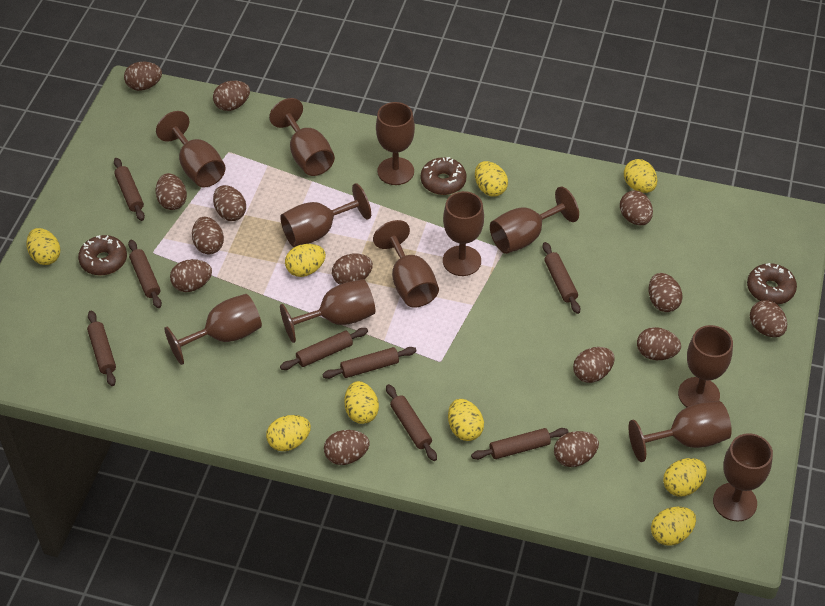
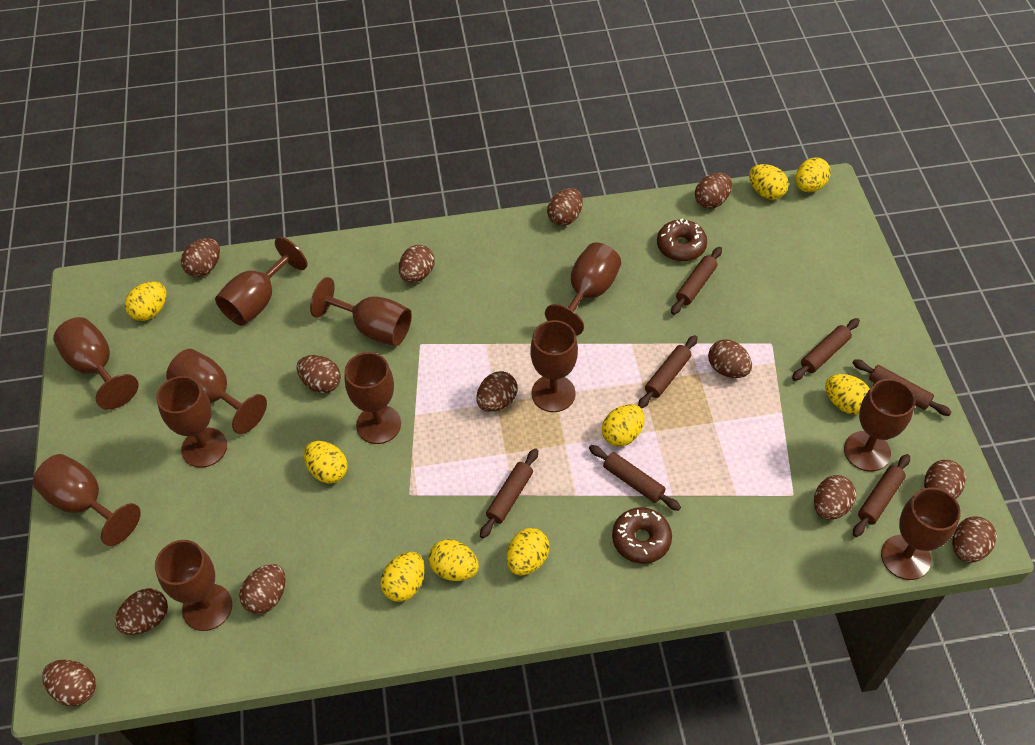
brown donut: [78,235,127,276] [421,157,466,195] [747,263,797,304] = 3 -> [612,507,672,564] [657,218,707,261] = 2
brown egg: [124,62,162,91] [156,173,187,210] [170,259,212,292] [192,217,224,254] [213,81,250,111] [213,185,246,221] [324,430,370,465] [332,253,373,285] [554,431,599,467] [573,347,615,383] [620,190,653,225] [637,327,681,360] [649,273,683,312] [750,300,787,337] = 14 -> [42,660,96,706] [115,588,168,635] [181,238,220,277] [239,564,286,614] [297,355,341,393] [399,245,435,283] [476,371,518,412] [547,188,583,226] [695,173,732,209] [708,339,752,378] [814,475,856,520] [924,460,966,499] [953,516,997,563] = 13
brown rolling pin: [87,310,116,386] [114,158,145,221] [128,240,162,308] [280,328,368,370] [322,347,416,379] [386,384,437,461] [471,428,568,460] [542,242,580,314] = 8 -> [480,448,538,539] [589,445,681,511] [638,335,698,408] [671,247,722,315] [792,318,860,381] [853,359,952,416] [853,454,910,537] = 7

